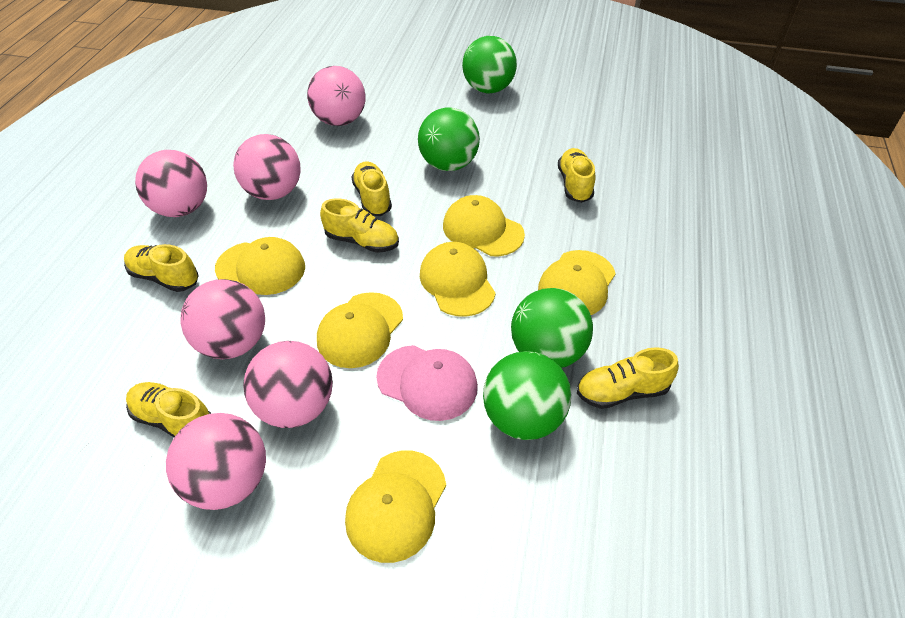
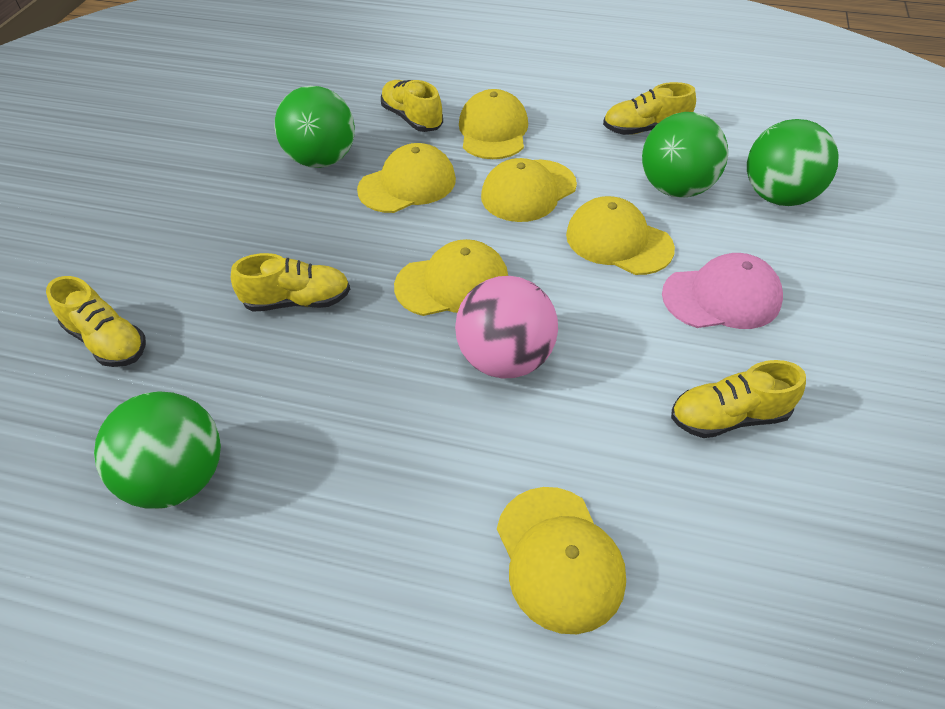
pink ball: [135,150,207,217] [166,413,266,510] [180,279,265,359] [233,134,301,200] [243,341,333,428] [307,66,365,126] = 6 -> [455,276,558,378] = 1
yellow shoe: [124,244,199,292] [126,382,211,437] [320,198,399,253] [351,162,392,216] [558,148,595,203] [577,347,679,409] = 6 -> [46,276,146,367] [231,253,350,312] [381,80,443,132] [603,82,696,135] [671,360,806,438] = 5

